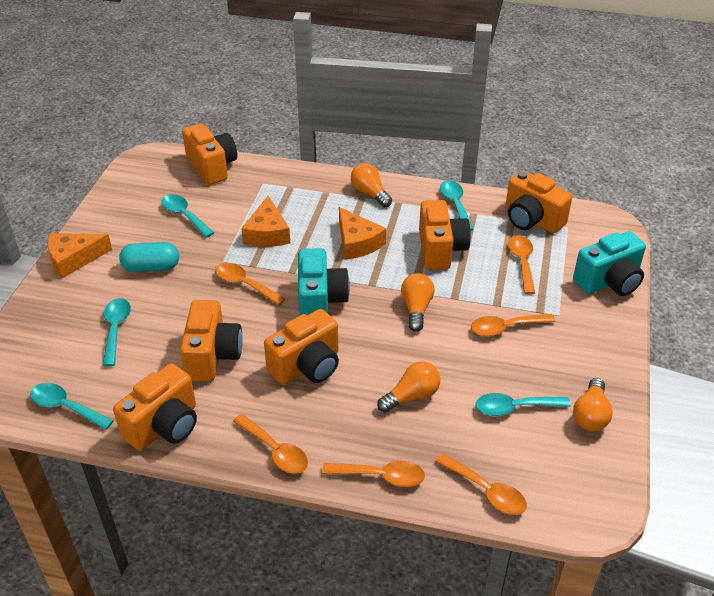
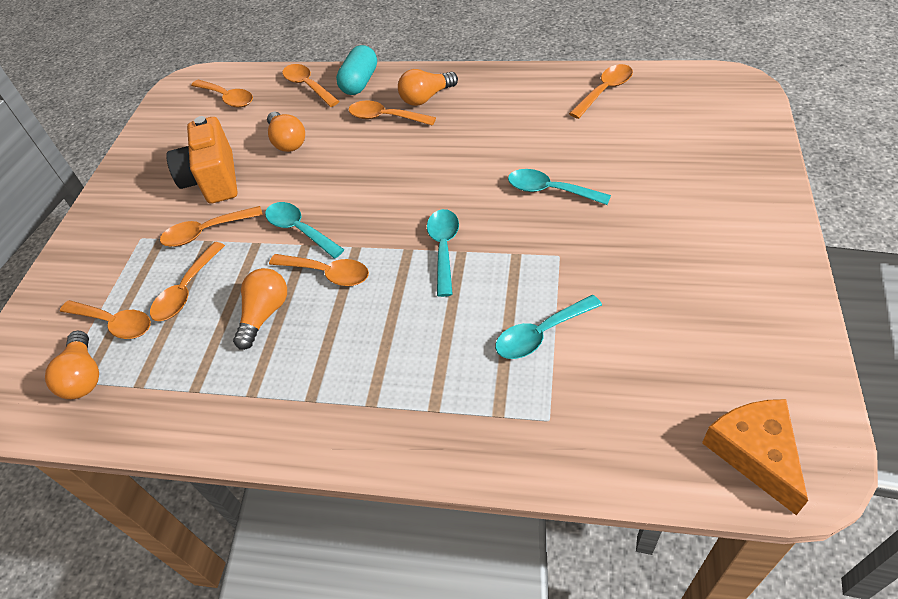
orange camera: [113,363,197,450] [180,300,243,381] [182,123,237,185] [264,309,339,385] [419,200,471,270] [505,171,572,234] = 6 -> [166,116,238,204] = 1
orange cheese: [47,233,112,278] [241,196,290,247] [339,207,386,260] = 3 -> [702,399,808,515] = 1
orange spoon: [215,263,285,305] [233,414,308,474] [322,461,425,487] [435,453,527,515] [471,314,556,336] [508,235,535,294] = 6 -> [60,300,151,339] [150,242,225,321] [160,206,263,247] [191,79,253,108] [269,254,369,286] [282,64,339,107] [349,101,436,126] [569,64,633,119] = 8
turquoise camera: [298,248,350,316] [573,231,646,296] = 2 -> none = 0
turquoise spoon: [30,383,114,430] [102,298,131,366] [161,194,214,238] [440,180,473,231] [476,393,571,416] = 5 -> [265,202,345,259] [427,209,459,297] [495,295,602,359] [508,169,611,205] = 4

